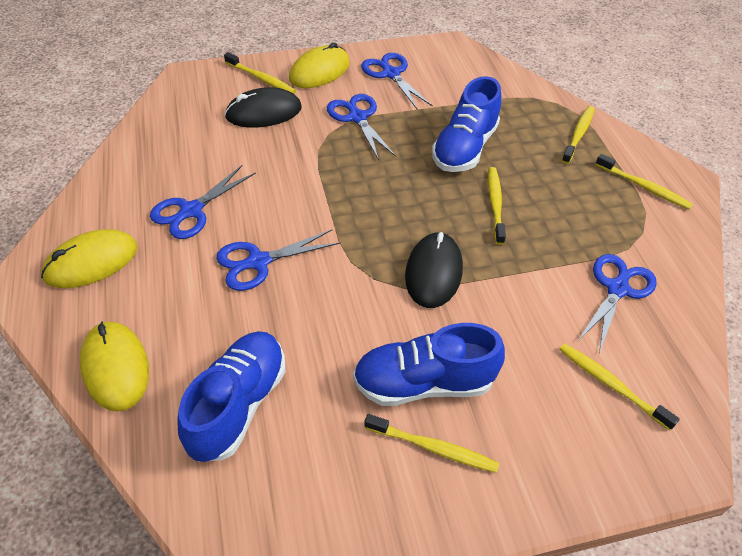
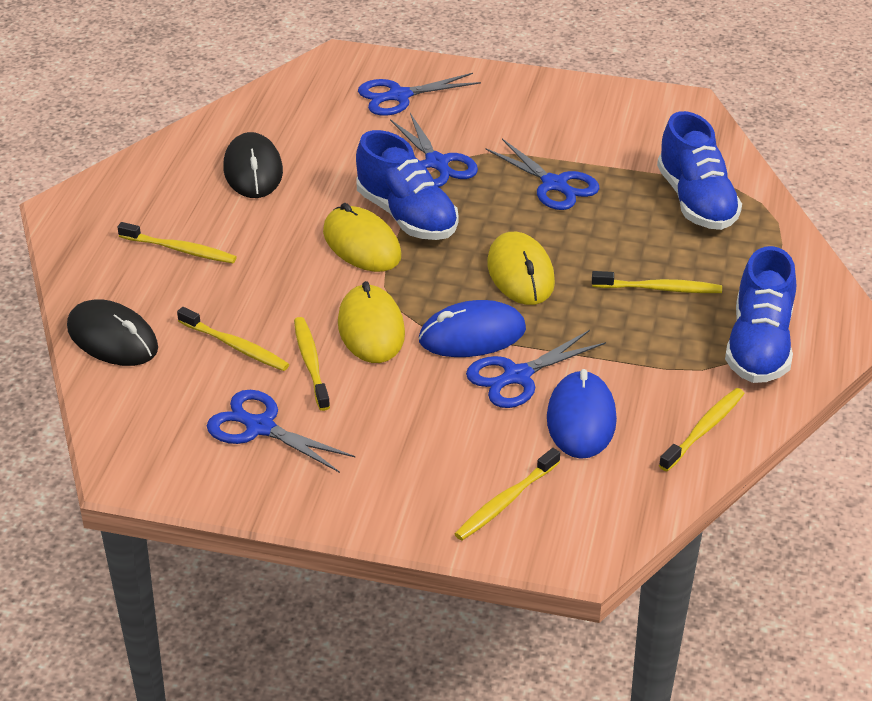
blue mouse: none = 0 -> [419,300,526,357] [547,369,617,459] = 2

